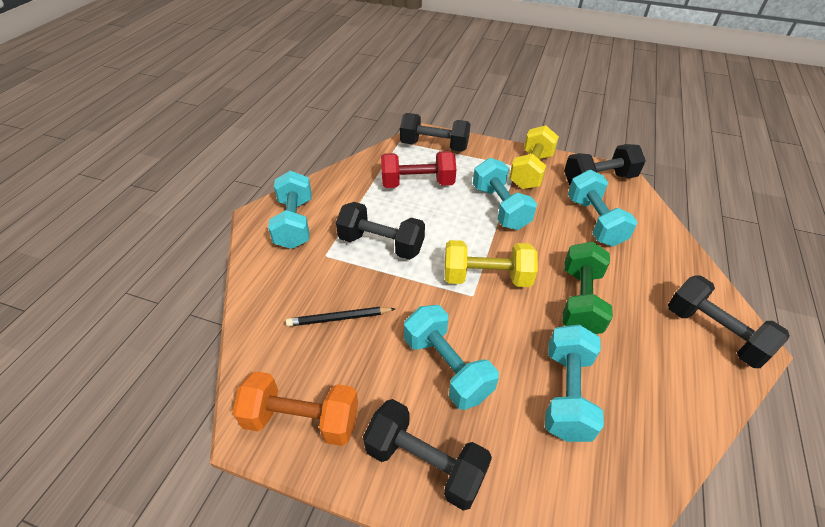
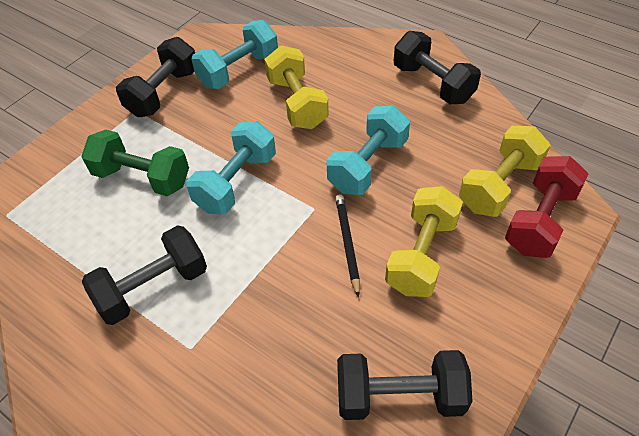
black dumbbell: [336,202,425,260] [363,399,492,510] [400,113,471,152] [564,144,646,185] [668,275,790,368] = 5 -> [82,225,207,325] [116,37,195,117] [337,350,472,420] [394,31,481,104] = 4
orange dumbbell: [233,371,358,446] = 1 -> none = 0
turquoise dumbbell: [268,171,312,249] [404,305,499,410] [473,158,537,230] [545,324,604,442] [568,170,637,247] = 5 -> [186,121,276,214] [191,20,278,89] [326,105,410,195] = 3
yellow dumbbell: [444,240,538,287] [509,125,559,189] = 2 -> [264,45,329,129] [385,186,463,297] [459,126,550,217] = 3

